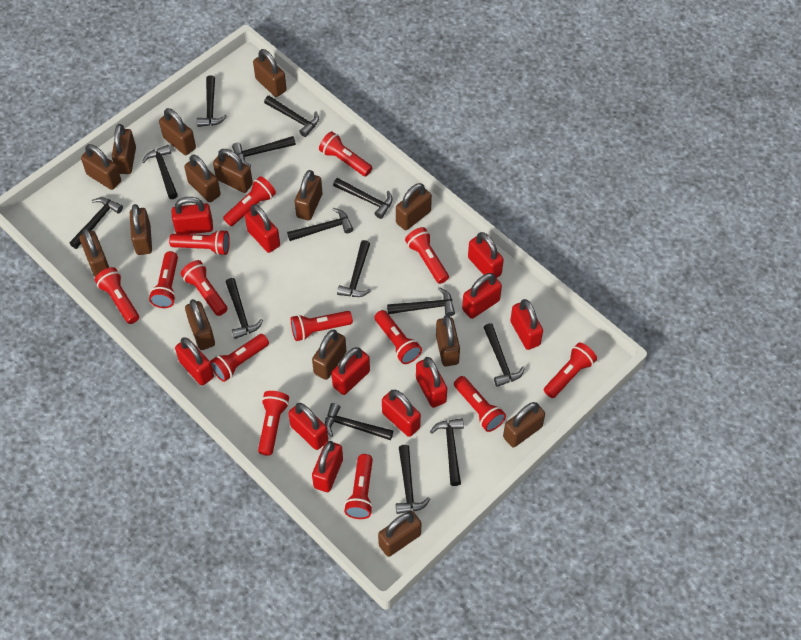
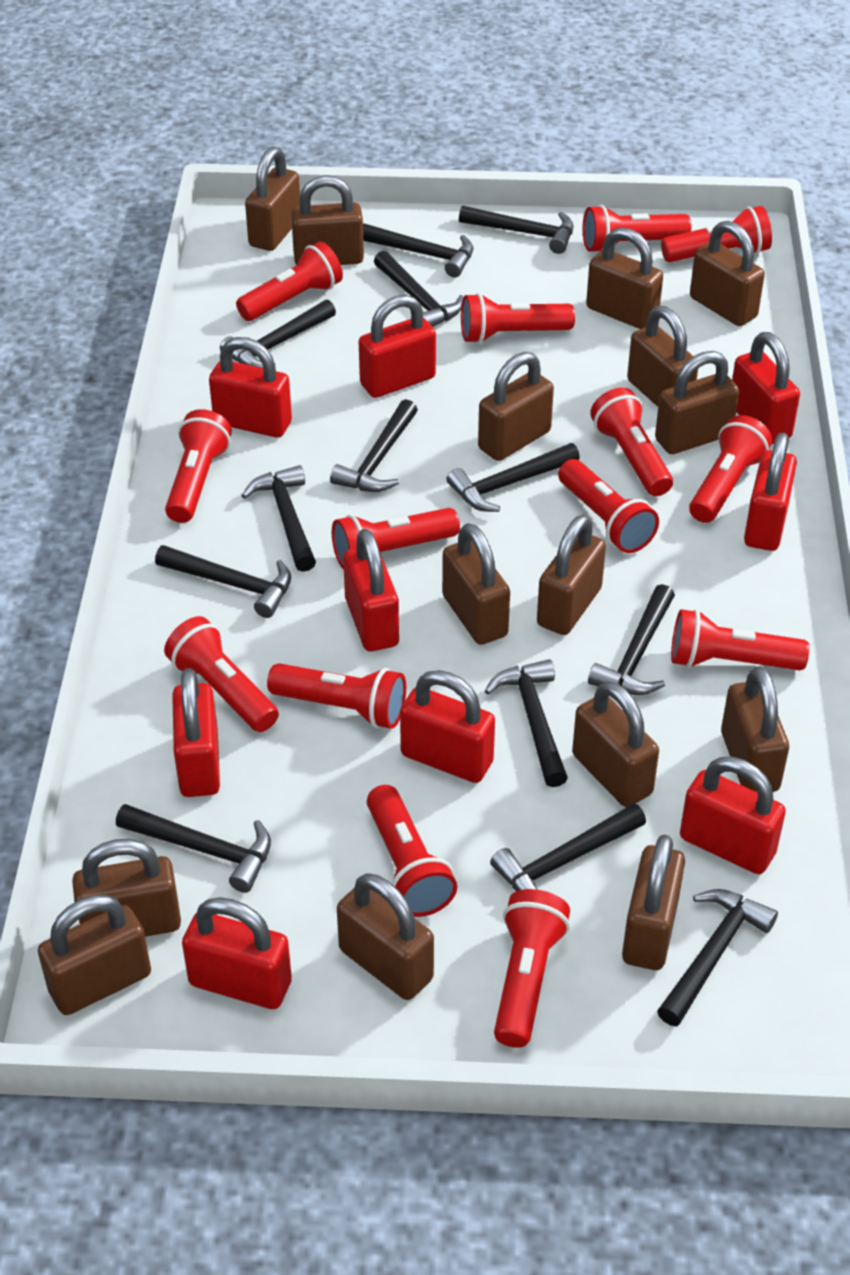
black hammer: [69,197,123,249] [142,145,178,199] [197,75,227,127] [226,278,263,339] [232,136,296,167] [264,96,319,137] [287,208,353,241] [325,403,393,440] [333,178,393,219] [337,240,371,297] [387,287,455,316] [396,445,430,514] [430,418,464,486] [483,323,525,387] = 14 -> [116,804,271,893] [155,545,291,618] [220,299,336,368] [241,465,316,572] [330,399,418,492] [363,224,473,277] [374,251,463,327] [446,443,580,512] [459,206,574,254] [485,659,568,787] [490,803,646,891] [588,584,675,695] [657,889,778,1026] = 13
red padlock: [172,197,213,234] [175,337,214,386] [245,204,280,253] [288,403,328,450] [312,441,343,492] [331,347,370,395] [382,390,421,437] [416,357,447,408] [462,273,502,319] [468,232,504,278] [510,299,543,350] = 11 -> [172,668,220,797] [182,897,292,1009] [209,337,292,438] [343,529,399,651] [359,295,436,398] [400,670,495,783] [680,757,786,874] [732,332,800,444] [744,432,797,551] = 9

